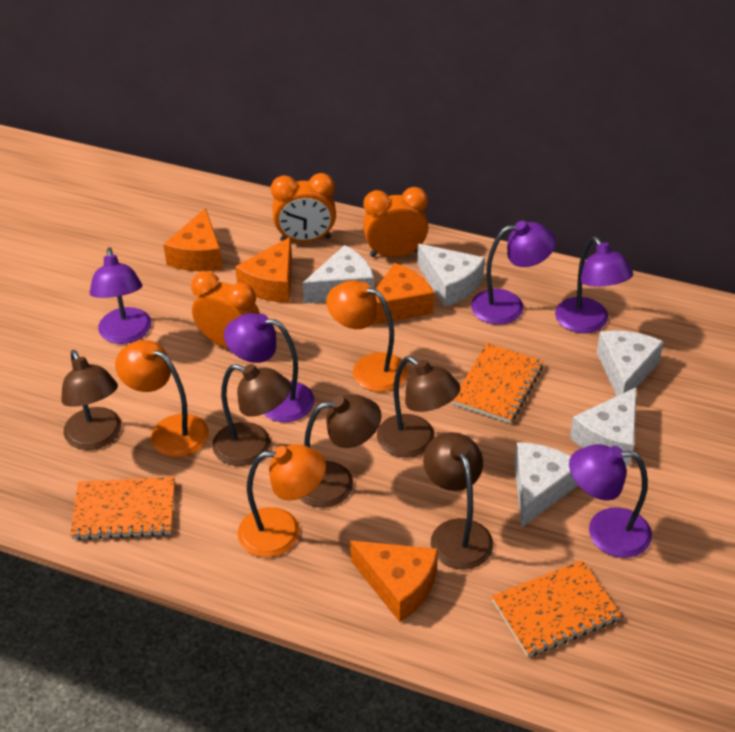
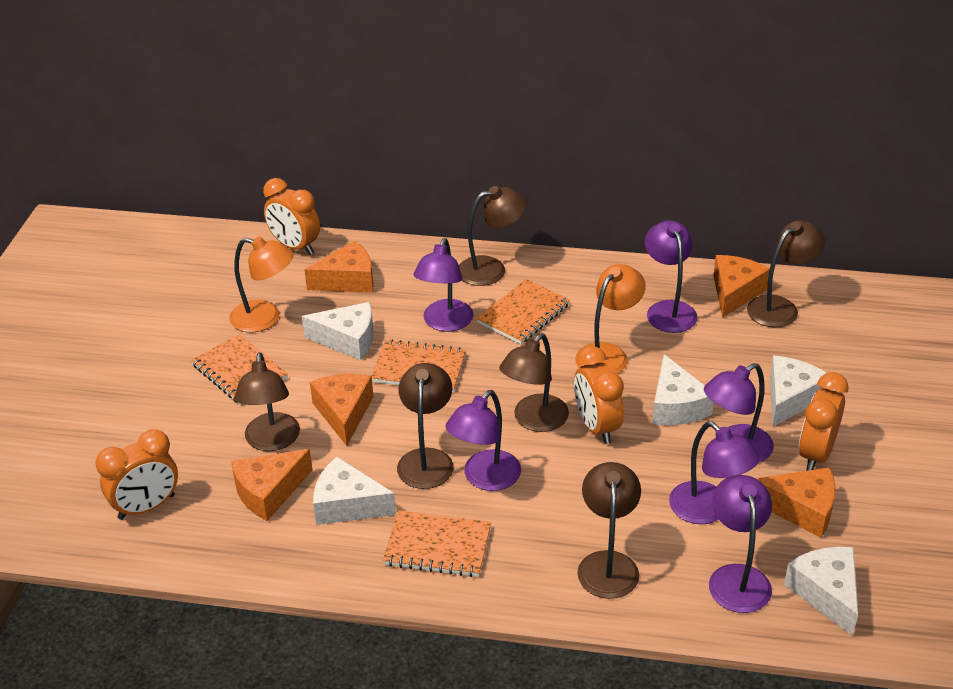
brown lamp: [61,350,121,450] [212,364,291,466] [300,394,381,508] [377,356,460,458] [423,432,493,570] = 5 -> [234,352,300,451] [397,363,454,489] [459,186,527,286] [499,333,569,432] [577,462,641,599] [747,220,825,327] = 6
orange cheese: [163,208,223,271] [235,237,292,303] [350,541,438,622] [371,263,434,325] = 4 -> [231,449,312,521] [304,241,373,292] [310,374,374,446] [713,255,770,318] [756,467,836,538] = 5
orange clock: [191,271,260,348] [271,173,336,242] [363,187,428,257] = 3 -> [95,429,178,520] [263,178,320,255] [574,346,624,444] [799,372,849,471] = 4
orange lamp: [115,340,209,457] [237,444,326,558] [326,280,408,392] = 3 -> [229,236,294,333] [575,264,646,374] = 2
orange notebook: [70,477,175,540] [452,343,544,423] [492,560,621,657] = 3 -> [191,334,288,405] [372,339,466,392] [383,510,491,577] [477,279,570,344] = 4
purple lamp: [89,247,151,344] [224,313,315,422] [471,221,556,325] [555,237,633,333] [569,444,652,558] = 5 -> [414,238,474,332] [446,390,521,491] [645,220,698,333] [669,421,760,524] [704,363,774,463] [709,475,772,613] = 6

